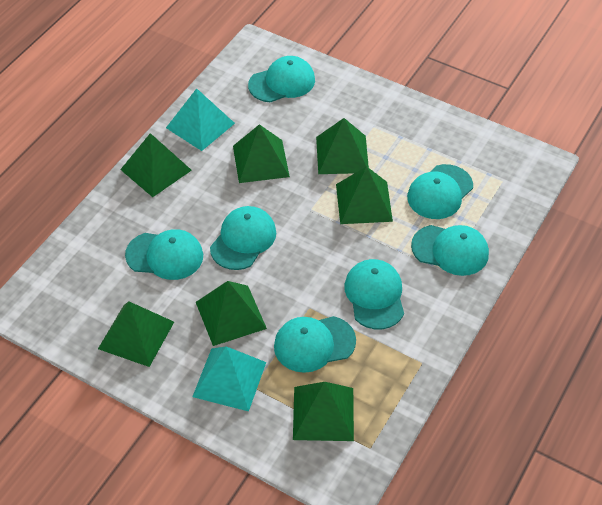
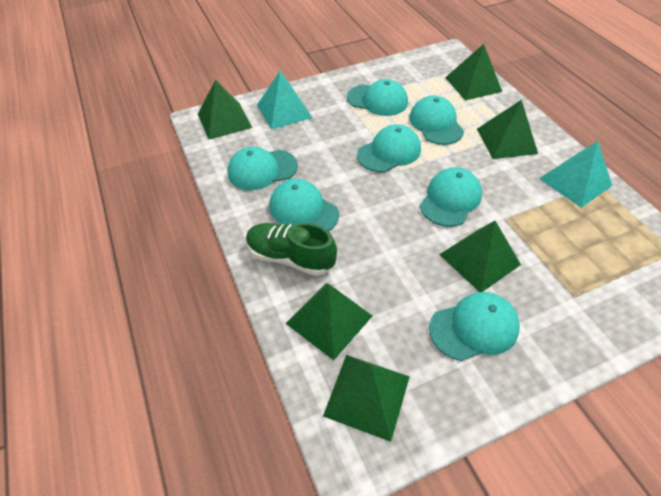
green pyramid: [98,302,174,367] [120,133,192,197] [196,281,267,346] [233,124,290,183] [293,382,354,441] [316,118,369,174] [336,166,393,224] = 7 -> [198,80,252,140] [285,283,372,360] [323,355,410,442] [439,221,521,292] [445,44,502,101] [477,100,538,159] = 6
green shoe: none = 0 -> [246,223,337,276] = 1

